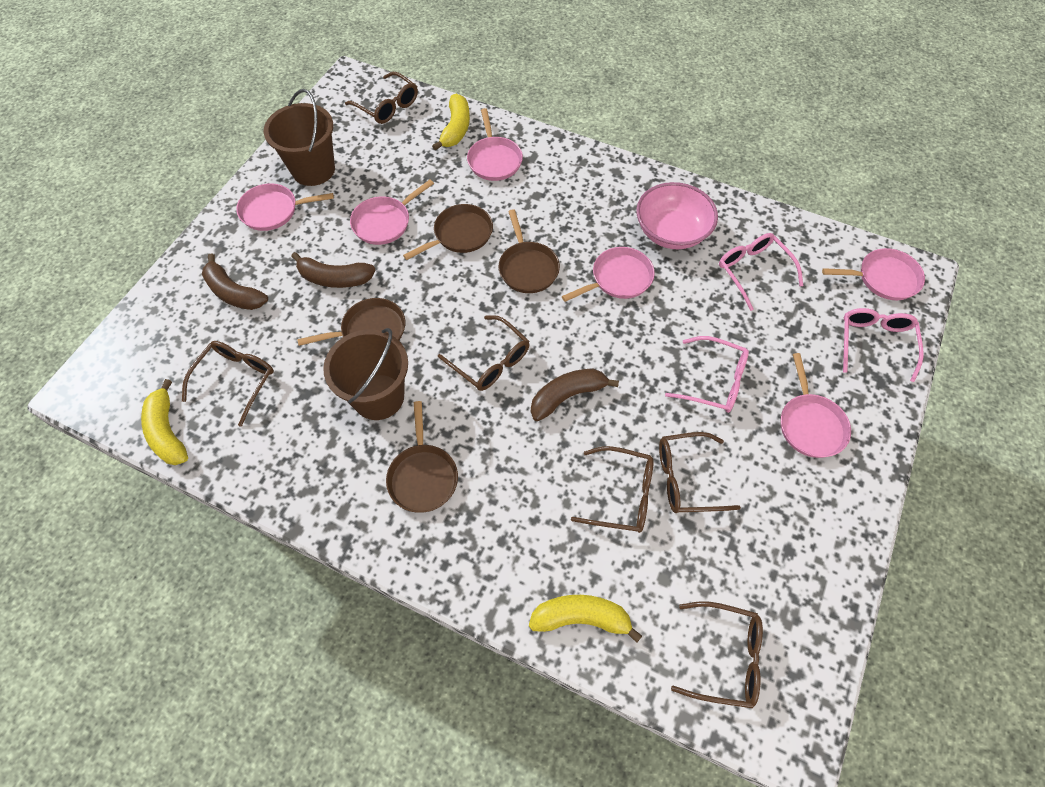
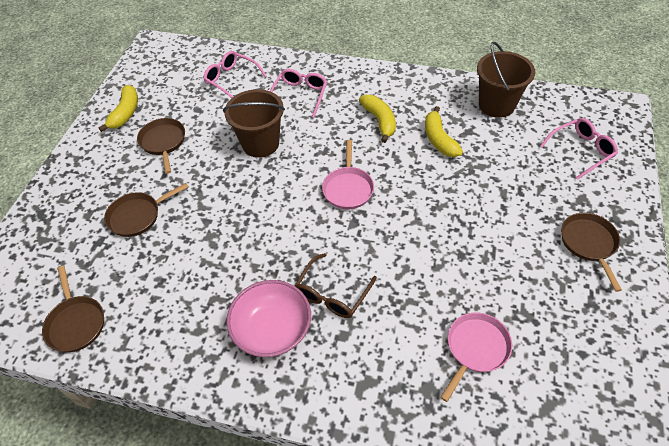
brown banana: [202,253,268,310] [291,252,375,288] [531,369,619,421] = 3 -> none = 0
brown glasses: [182,341,274,427] [345,72,418,124] [438,315,529,391] [571,446,654,533] [659,432,741,513] [671,601,763,708] = 6 -> [295,253,377,318] = 1
pink pan: [236,183,334,231] [350,180,434,245] [467,108,523,181] [562,247,655,302] [781,353,851,458] [822,248,925,300] = 6 -> [322,140,374,209] [440,312,512,402] = 2

